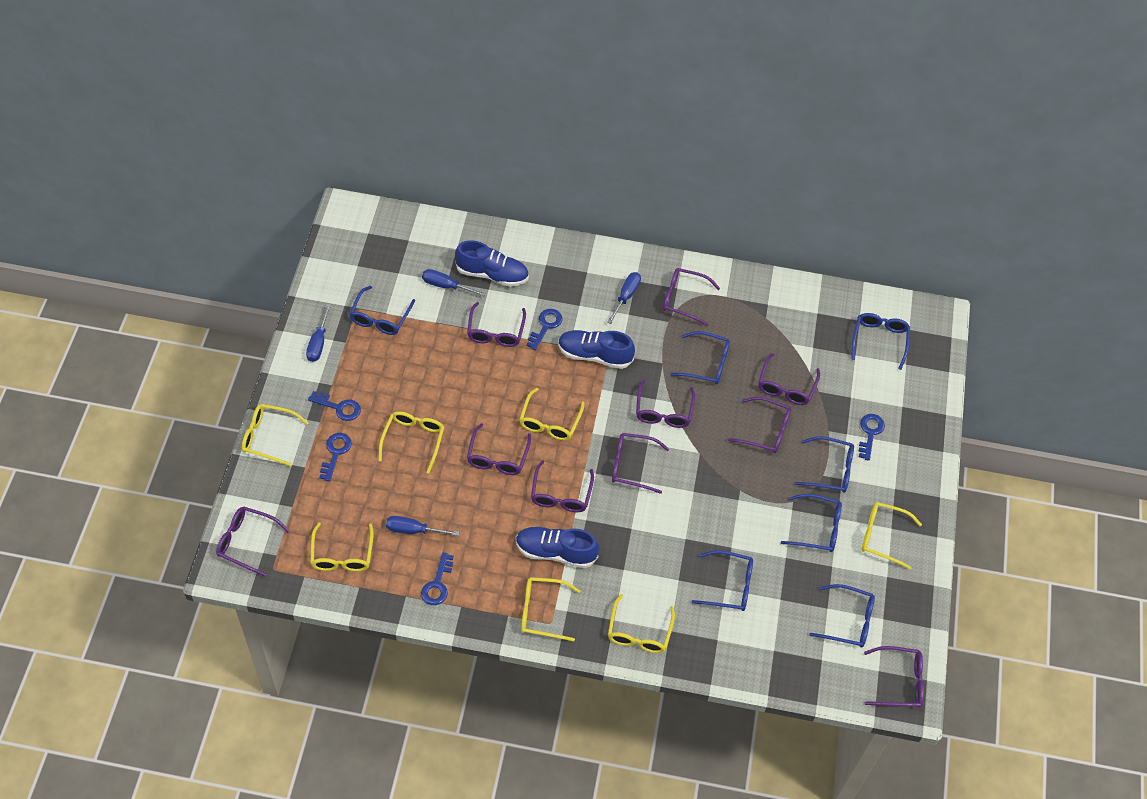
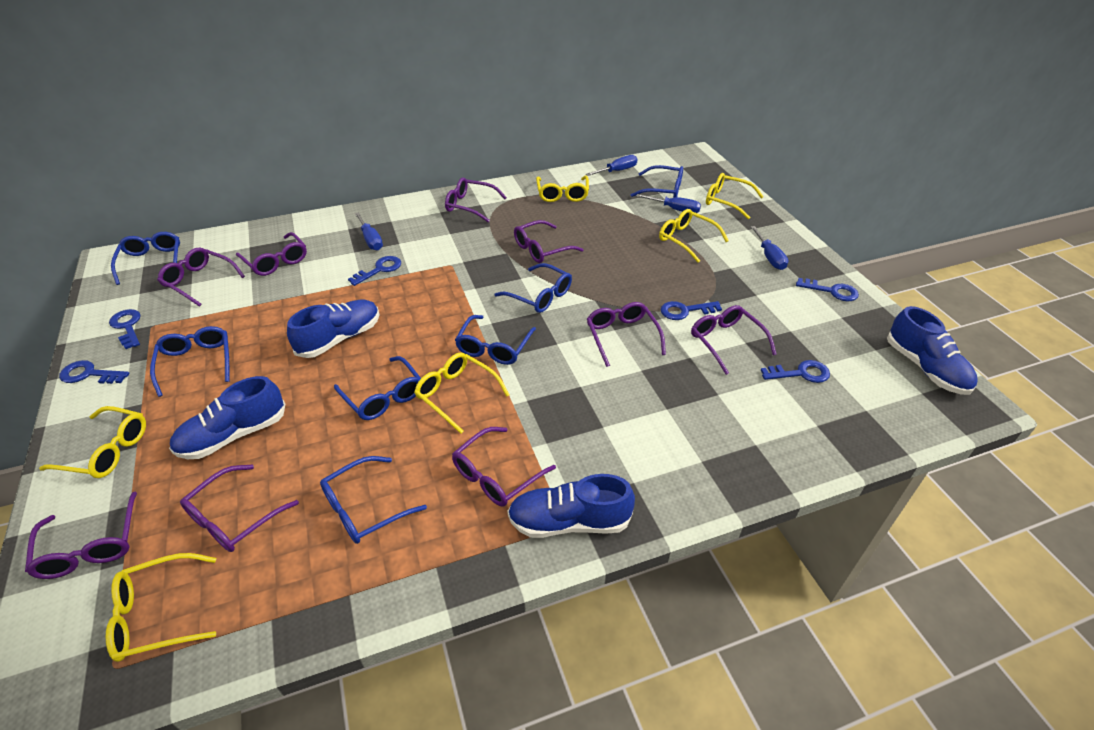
blue key: [308,391,361,421] [319,433,352,482] [421,552,454,605] [526,309,563,350] [858,414,885,461] = 5 -> [59,360,130,384] [109,309,141,349] [348,256,401,286] [661,301,722,320] [761,360,830,383] [796,278,859,301] = 6
blue shoe: [455,240,529,287] [516,527,599,568] [558,330,635,369] = 3 -> [169,376,285,459] [287,300,380,358] [508,474,635,538] [887,306,977,395] = 4
purple glasses: [216,506,290,576] [467,302,526,347] [467,423,531,475] [531,460,594,512] [612,433,669,494] [636,380,695,428] [663,268,720,326] [728,397,791,453] [758,353,820,405] [864,646,924,708] = 10 -> [25,492,137,579] [157,248,245,307] [180,465,299,552] [236,232,307,276] [445,178,507,222] [452,427,556,507] [514,220,584,263] [587,302,666,367] [691,305,777,375] = 9
yellow glasses: [242,404,309,466] [310,522,374,571] [378,411,444,473] [519,388,585,441] [521,577,580,641] [608,594,675,653] [862,502,922,569] = 7 -> [39,406,146,478] [105,553,216,662] [414,352,510,434] [536,176,589,202] [659,209,729,263] [706,173,764,219] = 6

